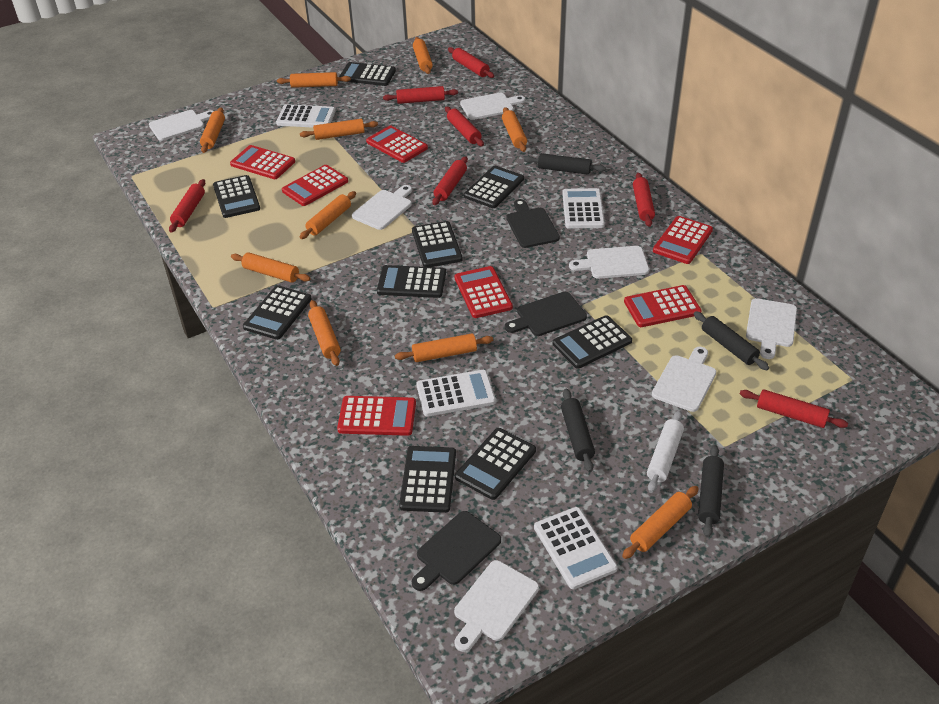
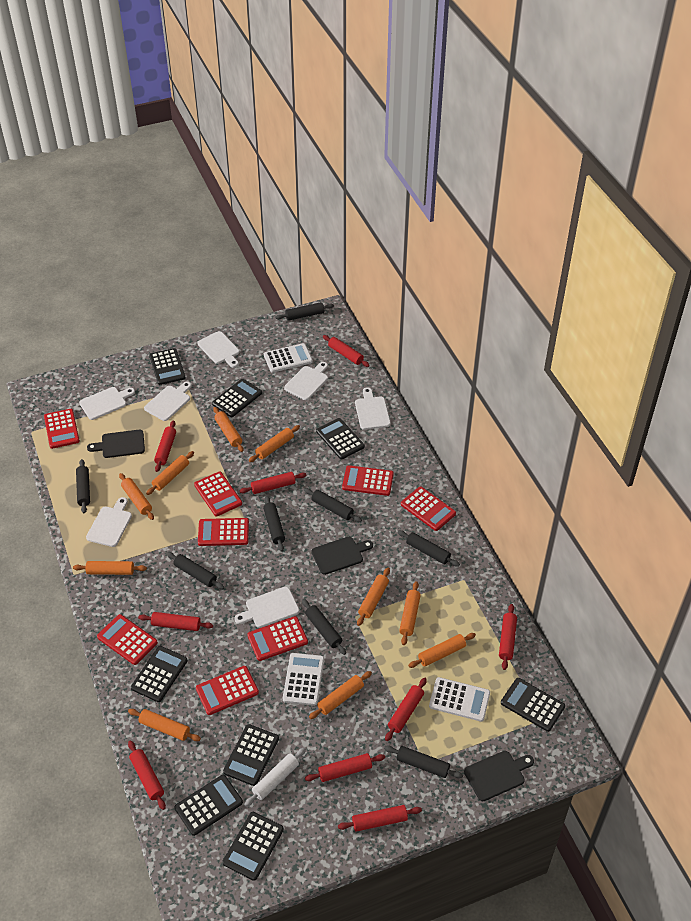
black calculator: [213,175,260,218] [243,285,312,340] [339,62,396,86] [377,265,446,298] [399,446,456,513] [412,221,463,267] [455,428,536,500] [464,166,524,208] [553,315,632,369] = 9 -> [131,646,188,702] [149,348,186,385] [175,775,243,836] [212,379,262,417] [222,812,284,881] [223,724,279,786] [316,418,365,459] [501,678,565,732] = 8
black rolling pin: [524,153,606,175] [561,389,595,472] [694,311,769,370] [698,445,724,538] = 4 -> [76,459,90,513] [166,552,224,589] [263,496,285,552] [275,302,334,321] [302,599,346,655] [304,488,362,522] [384,746,463,778] [398,530,460,567] = 8
red calculator: [230,145,295,179] [282,165,348,206] [337,396,416,436] [366,125,428,163] [455,266,513,318] [624,285,702,327] [653,216,713,264] = 7 -> [44,409,80,449] [97,614,158,665] [194,472,242,516] [196,666,259,715] [198,518,249,546] [247,616,308,661] [342,465,394,496] [401,486,456,531] = 8
red rolling pin: [169,179,205,233] [383,86,458,104] [432,156,468,205] [445,107,484,147] [448,47,494,78] [633,173,655,227] [740,389,848,428] = 7 -> [128,741,166,810] [138,612,213,631] [154,421,176,472] [239,472,306,494] [305,753,385,782] [323,335,370,367] [338,805,422,832] [385,678,427,741] [499,604,517,670] = 9
white calculator: [276,104,336,128] [416,370,496,417] [534,507,618,589] [562,188,605,229] = 4 -> [264,343,313,373] [283,653,324,706] [429,677,490,722] = 3

